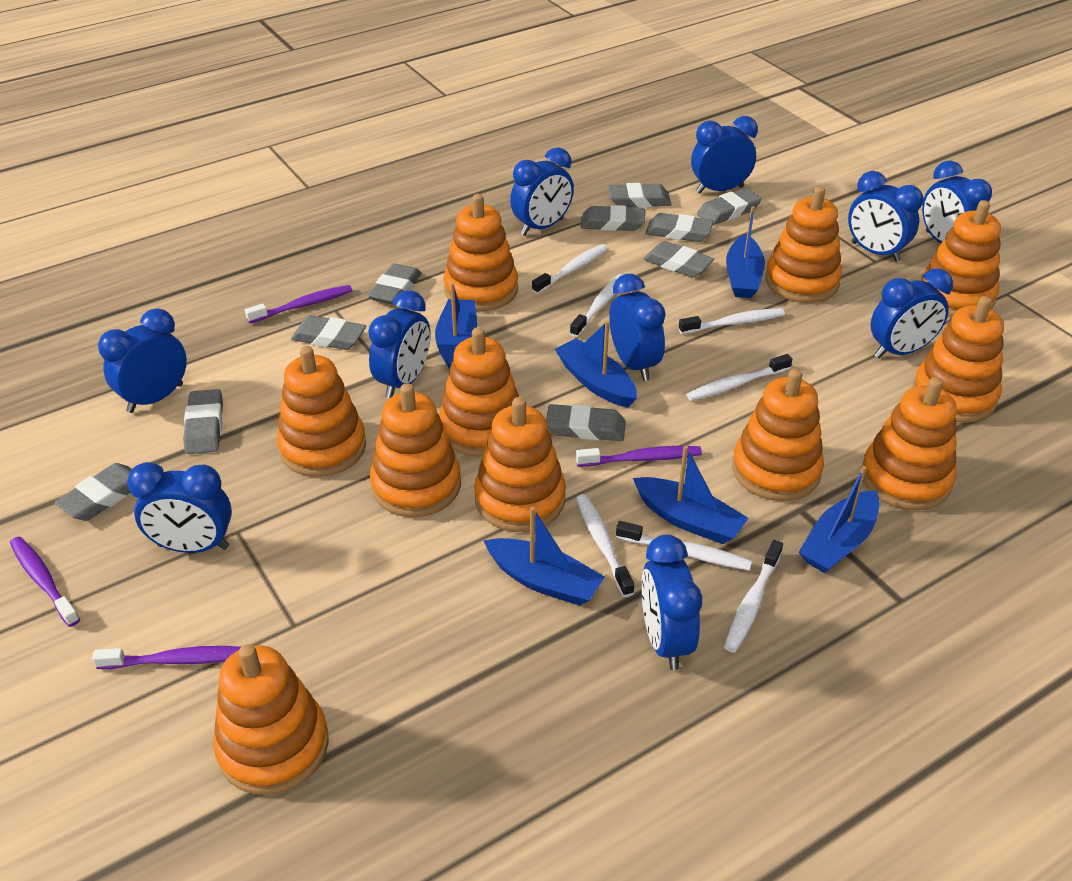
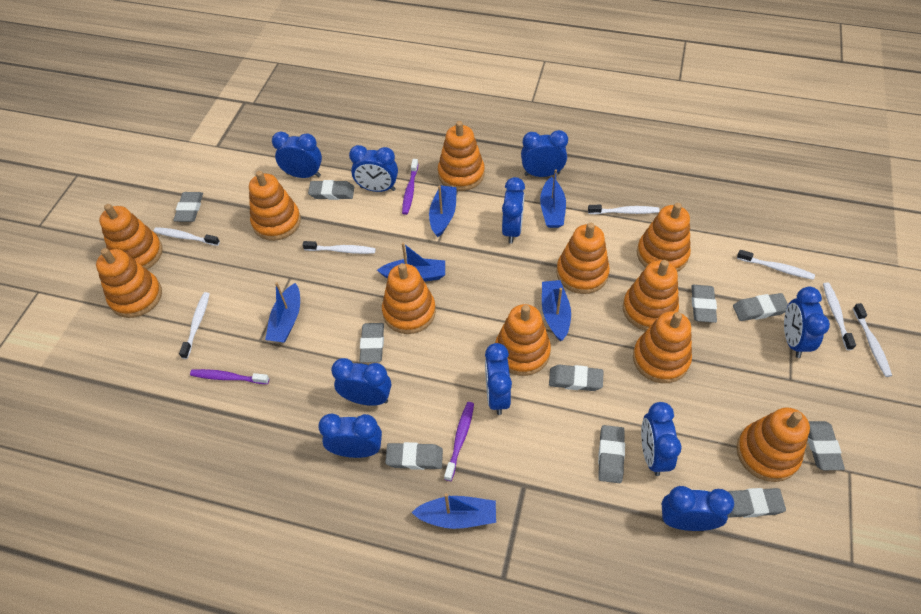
purple toothbrush: [10,536,80,627] [92,646,241,669] [245,285,352,323] [576,446,702,467] = 4 -> [190,369,269,384] [402,159,418,215] [444,402,474,481] = 3

